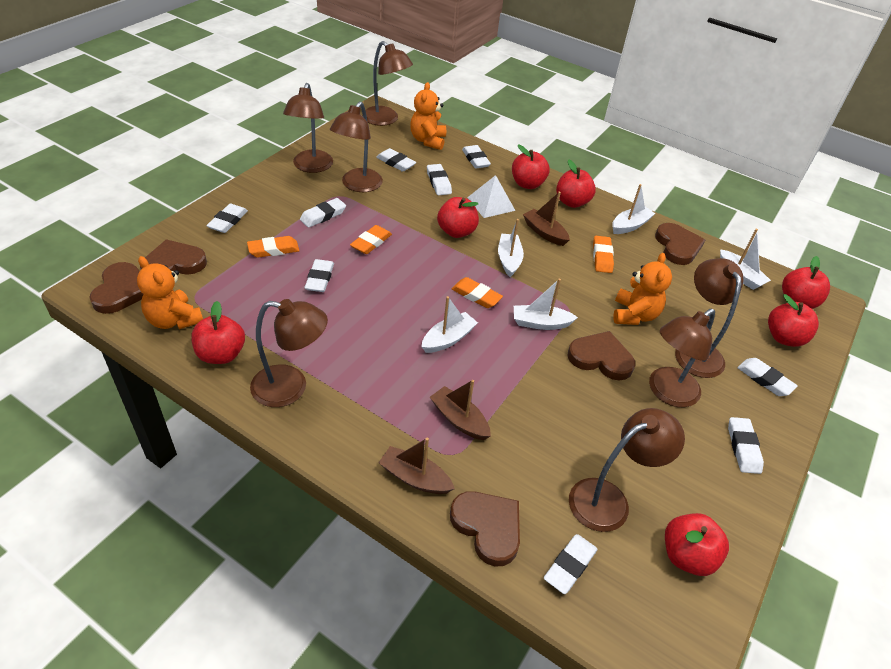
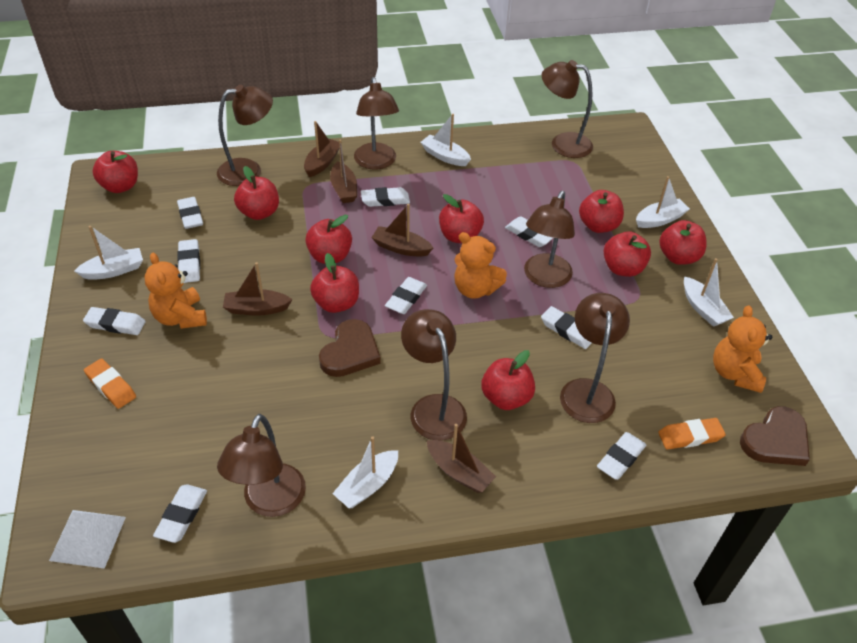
brown boat: [379,438,455,494] [430,380,491,440] [523,192,570,246] = 3 -> [223,262,293,316] [304,121,342,177] [330,139,357,203] [371,204,433,257] [427,424,496,493] = 5
brown heart: [89,262,143,314] [140,239,207,275] [450,491,520,567] [568,331,635,381] [655,223,705,265] = 5 -> [319,319,381,377] [740,406,810,466] = 2
orange eraser: [247,236,300,258] [350,225,392,254] [452,277,503,308] [593,236,614,273] = 4 -> [84,358,136,409] [658,418,726,449] = 2
red apple: [191,301,245,364] [437,197,479,238] [512,145,550,189] [556,160,596,208] [665,513,729,576] [768,294,819,347] [782,256,830,309] = 7 -> [92,151,138,193] [234,166,279,220] [305,215,352,264] [310,253,359,313] [439,194,484,243] [481,350,535,410] [579,190,624,233] [604,232,651,277] [659,220,707,265] = 9

